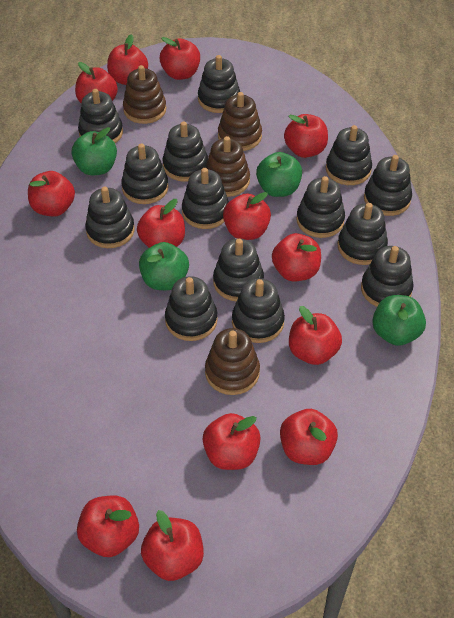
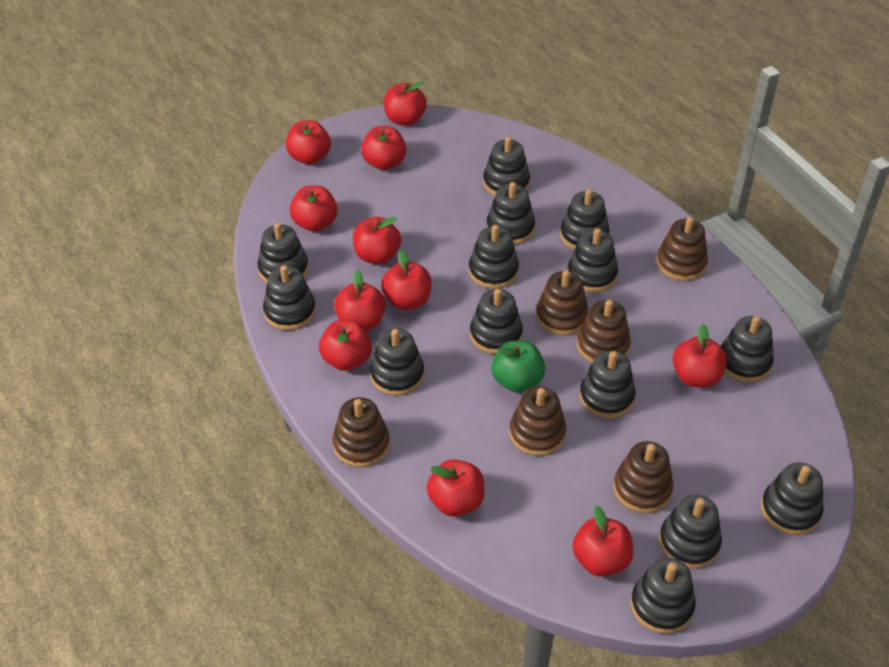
brown stacking toy: [123,65,166,124] [205,136,250,197] [205,328,260,395] [218,92,262,151] = 4 -> [332,397,390,467] [509,386,566,456] [536,270,589,335] [577,300,631,363] [613,441,673,513] [657,217,708,281] = 6
green apple: [71,127,117,175] [139,242,189,290] [256,152,302,197] [372,295,426,346] = 4 -> [491,341,545,392] = 1
red apple: [28,171,75,216] [75,62,118,103] [77,495,139,557] [107,34,148,85] [137,199,185,248] [141,510,204,581] [160,37,200,80] [203,413,261,470] [223,192,271,240] [272,233,321,282] [280,409,338,465] [284,114,328,158] [289,306,342,365] = 13 -> [286,120,331,164] [290,185,338,232] [319,320,372,371] [334,270,386,330] [353,217,401,264] [361,126,406,170] [381,250,431,310] [383,81,427,126] [426,459,485,517] [572,506,633,577] [673,324,727,388] = 11

